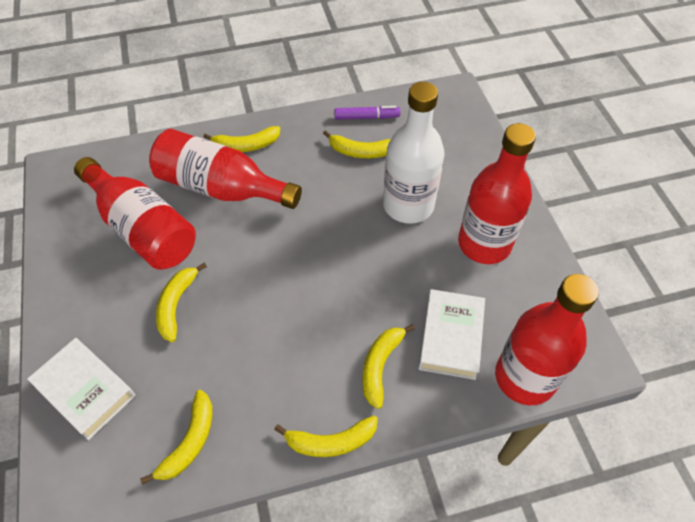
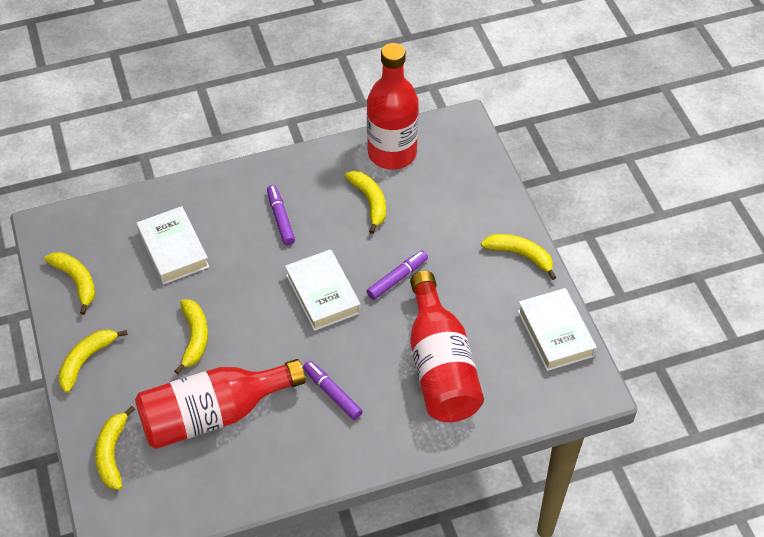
purple marker: [334,106,400,120] = 1 -> [267,185,295,245] [303,360,363,420] [367,250,428,300] = 3
red bottle: [74,157,196,270] [149,129,302,209] [458,123,536,264] [495,274,599,405] = 4 -> [135,359,306,449] [367,43,419,169] [410,271,484,422] = 3
white book: [27,338,136,440] [418,289,485,380] = 2 -> [136,206,209,285] [285,249,361,331] [518,288,597,371] = 3
white bottle: [383,82,444,224] = 1 -> none = 0

